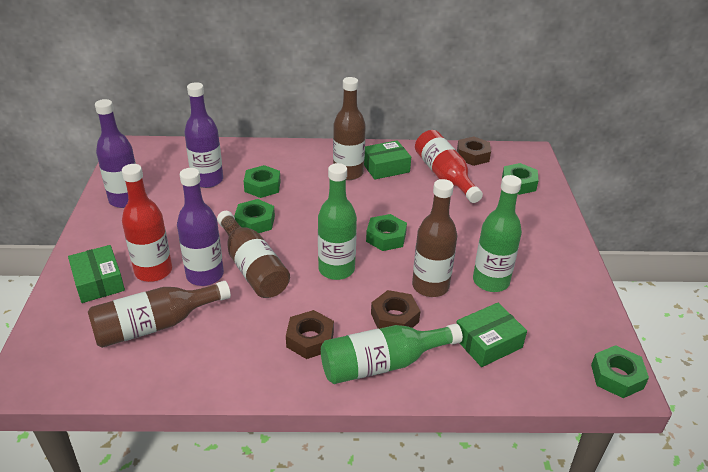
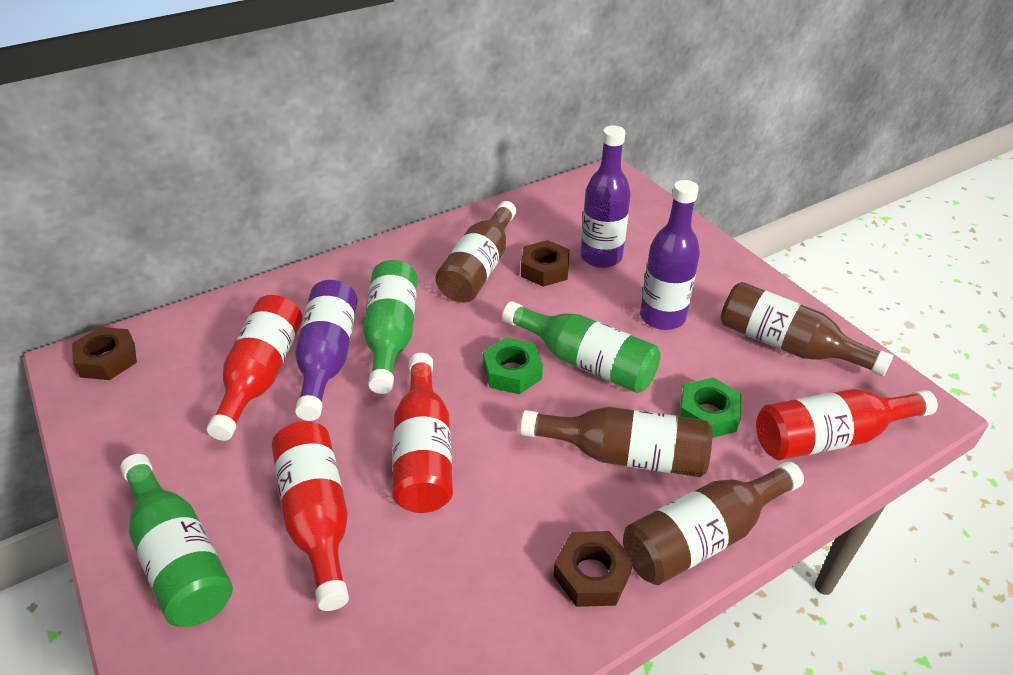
green box: [68,245,125,303] [364,140,411,180] [456,303,527,367] = 3 -> none = 0
green nut: [234,199,275,233] [244,165,281,198] [366,214,407,251] [502,163,539,195] [591,345,649,398] = 5 -> [483,338,543,394] [679,377,742,438] = 2
red bottle: [122,164,172,282] [415,130,483,203] = 2 -> [207,295,303,441] [272,421,349,611] [392,353,453,513] [756,389,938,460] = 4

